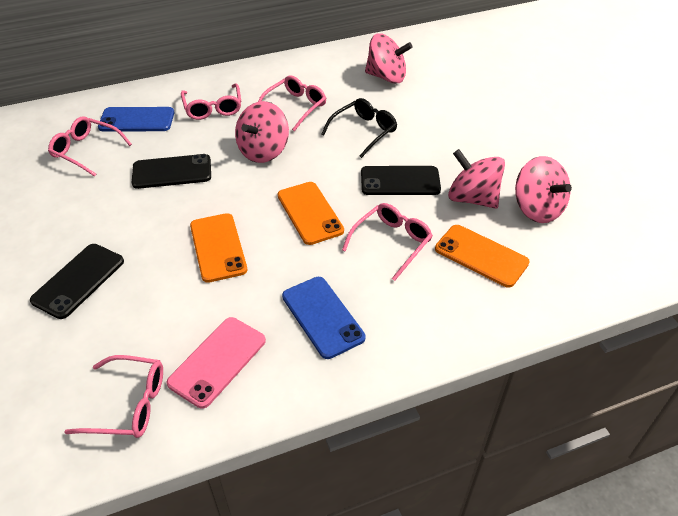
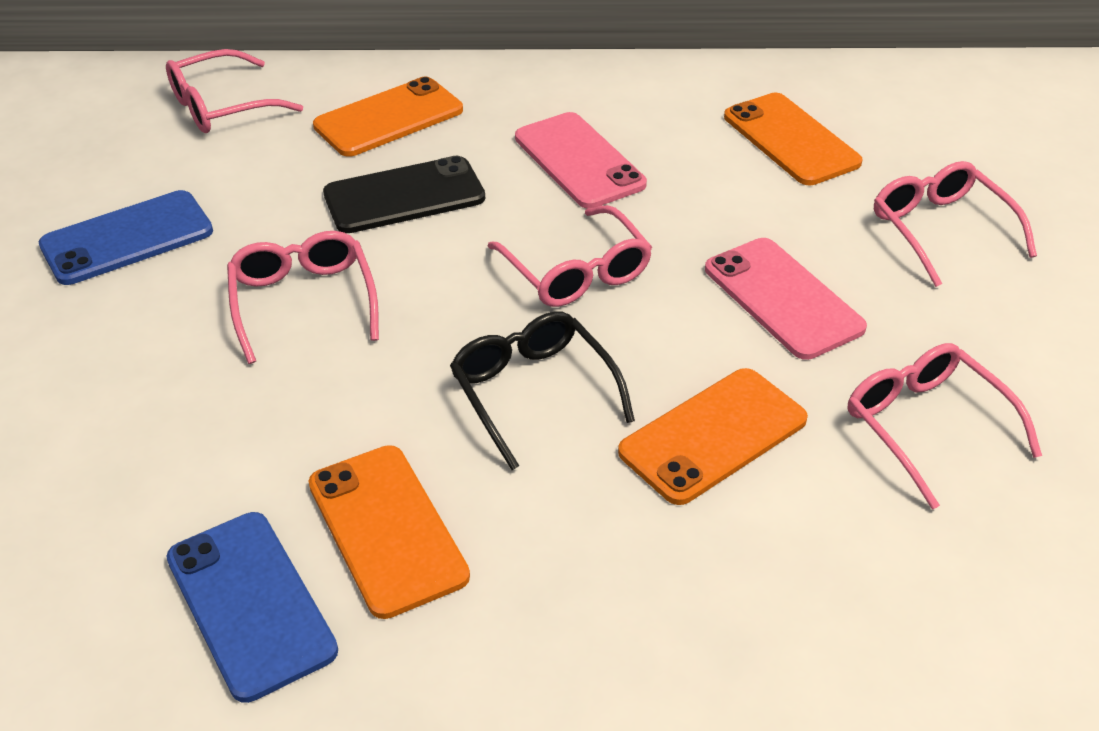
black phone: [30,244,124,319] [132,154,211,189] [361,166,441,195] = 3 -> [323,156,485,233] = 1
orange phone: [190,213,247,283] [278,182,344,245] [435,225,530,288] = 3 -> [309,445,470,619] [313,77,463,157] [618,368,808,505] [724,93,862,185] = 4
pink phone: [167,317,266,409] = 1 -> [515,112,647,208] [705,238,867,360] = 2
pink spinning top: [235,101,289,163] [365,34,413,84] [448,149,505,209] [515,156,572,223] = 4 -> none = 0

